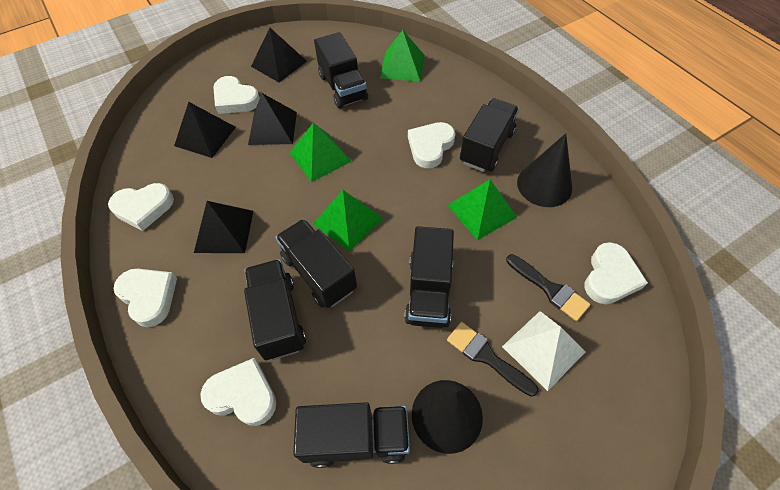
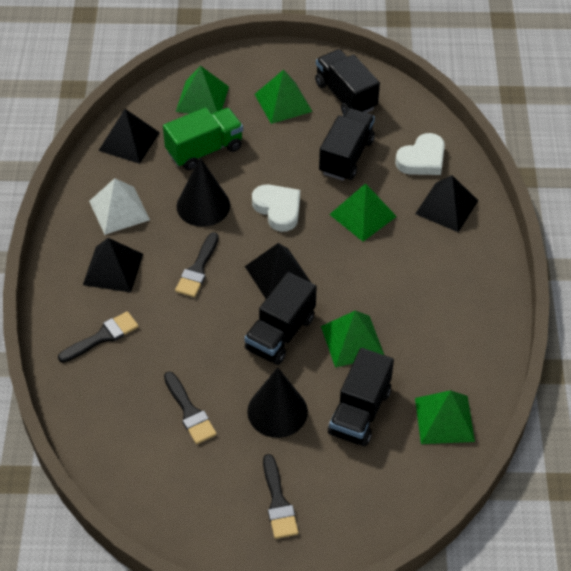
black brush: [447,322,539,397] [506,254,590,321] = 2 -> [58,311,139,363] [164,372,217,444] [175,232,219,297] [263,454,299,539] = 4
black truck: [244,259,306,360] [275,219,357,308] [293,402,410,468] [314,32,368,108] [404,226,454,328] [460,98,519,172] = 6 -> [244,272,317,365] [315,49,380,114] [319,108,375,181] [328,348,394,446] = 4
green pyramid: [290,123,352,182] [313,190,383,252] [380,30,424,82] [447,179,517,240] = 4 -> [176,66,229,114] [255,70,313,124] [321,311,384,367] [329,183,397,242] [415,390,475,444] = 5
green truck: none = 0 -> [163,107,243,170] = 1
white heart: [108,183,174,231] [113,269,177,327] [200,358,277,426] [213,76,260,114] [408,122,455,168] [585,242,648,304] = 6 -> [252,185,300,232] [395,133,445,175] = 2

